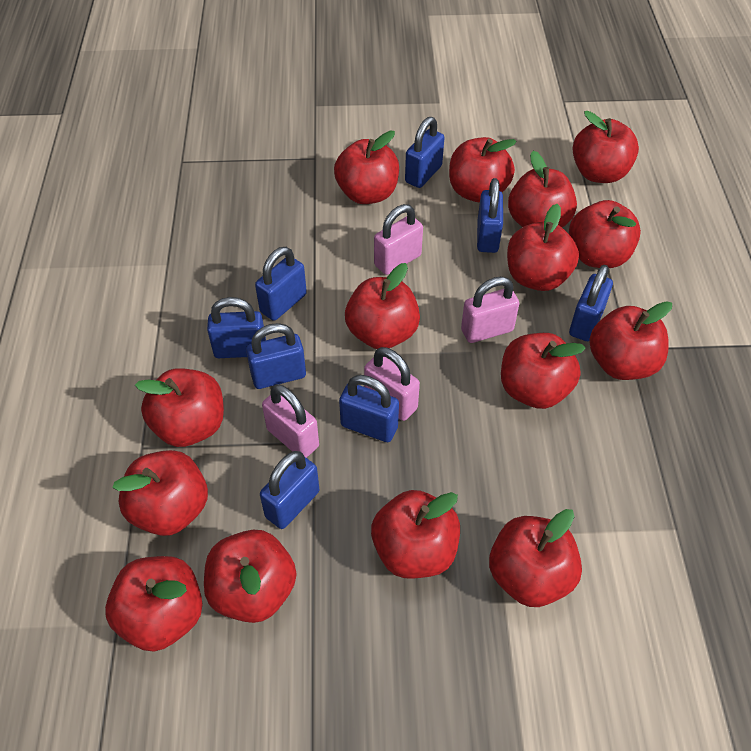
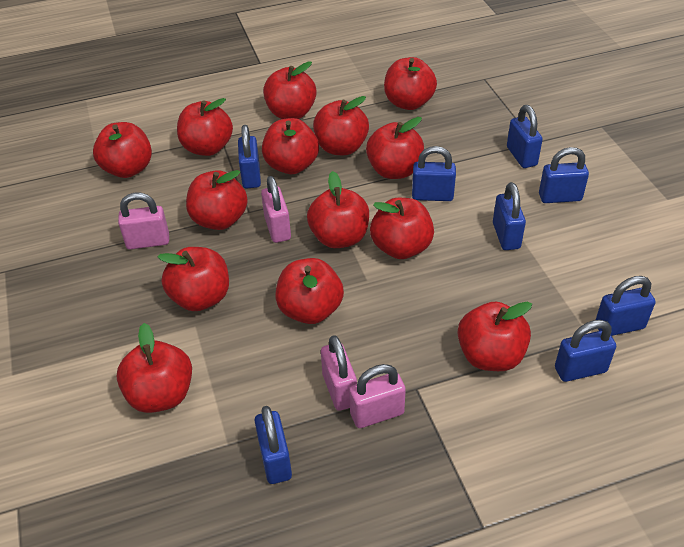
red apple: [105,556,203,651] [112,450,208,536] [135,368,224,447] [204,530,296,623] [334,131,399,204] [345,263,420,349] [371,490,460,579] [449,137,517,203] [489,509,582,607] [501,333,585,409] [507,204,579,291] [508,151,577,227] [569,200,641,268] [573,111,639,183] [589,301,672,380] = 15 -> [93,122,152,178] [117,323,192,413] [158,247,229,311] [177,98,233,156] [186,170,248,230] [262,118,319,174] [263,61,317,119] [275,258,344,324] [307,171,369,248] [313,96,369,155] [366,117,424,179] [370,198,434,259] [384,57,437,110] [458,302,532,371] = 14

